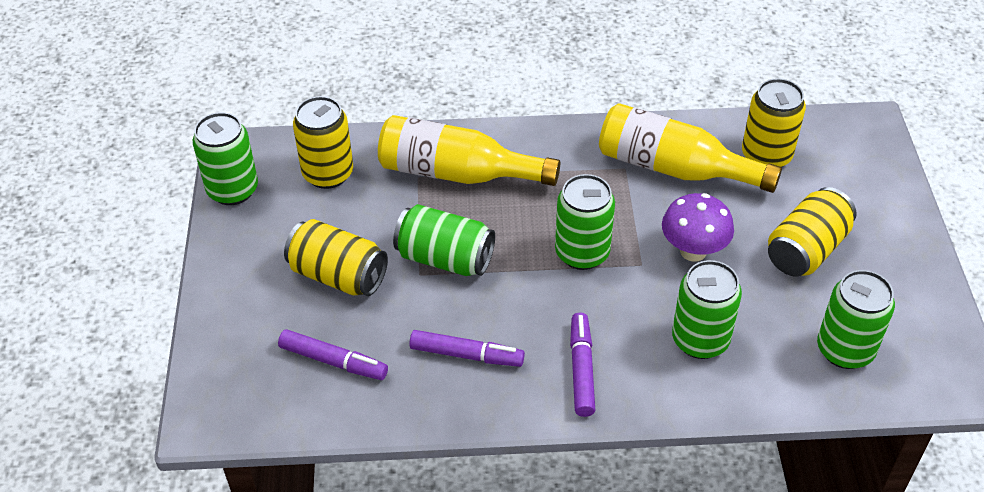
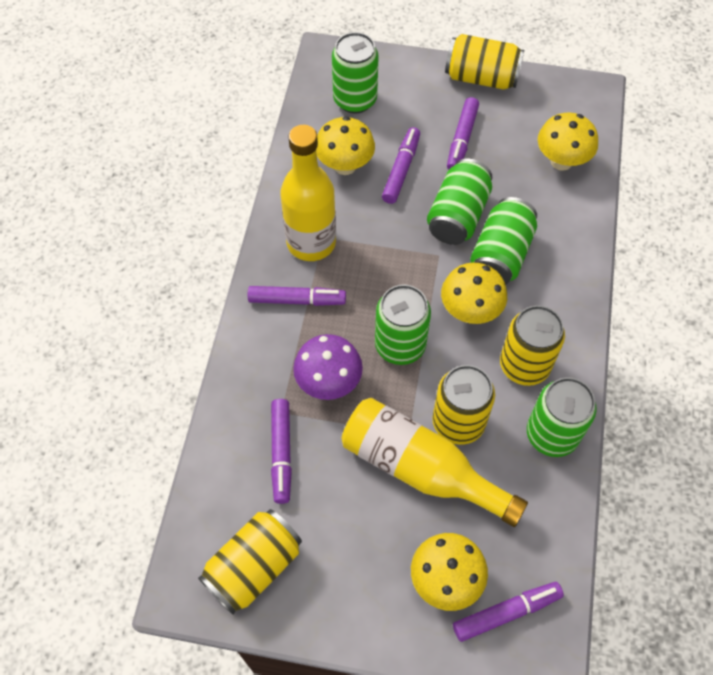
purple marker: [278,329,388,380] [409,330,525,367] [570,312,595,417] = 3 -> [248,286,346,306] [271,399,292,504] [382,127,420,204] [447,97,479,170] [453,582,564,642] = 5
yellow mushroom: none = 0 -> [316,116,375,175] [411,533,488,611] [441,263,507,324] [538,113,598,171] = 4

